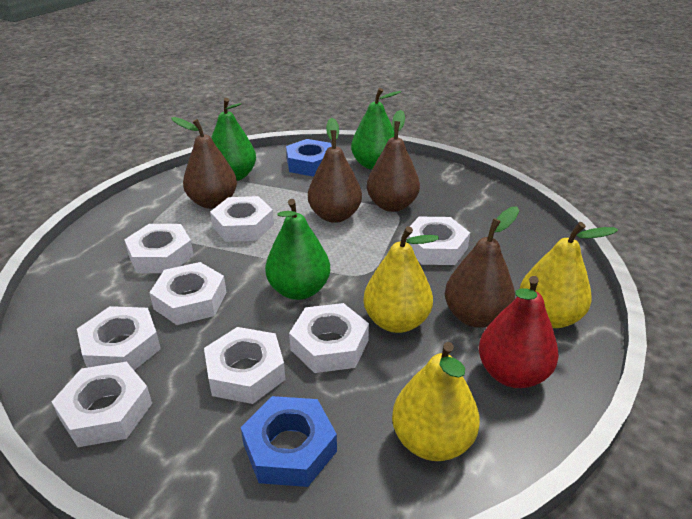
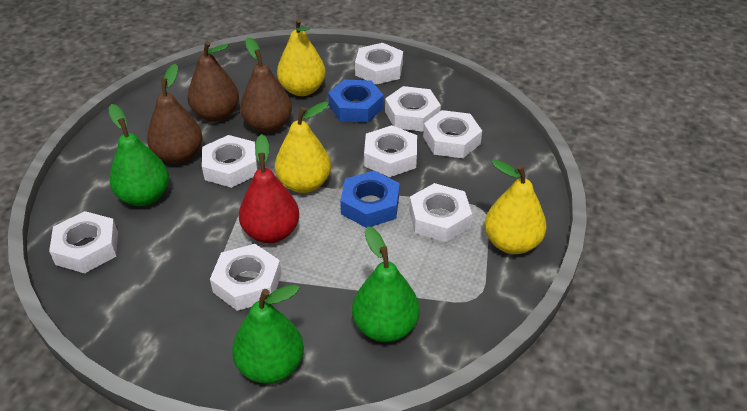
brown pear: [171,117,237,209] [308,118,362,223] [367,110,420,212] [445,206,519,328] = 4 -> [147,64,202,164] [187,41,239,122] [240,37,292,133] = 3

